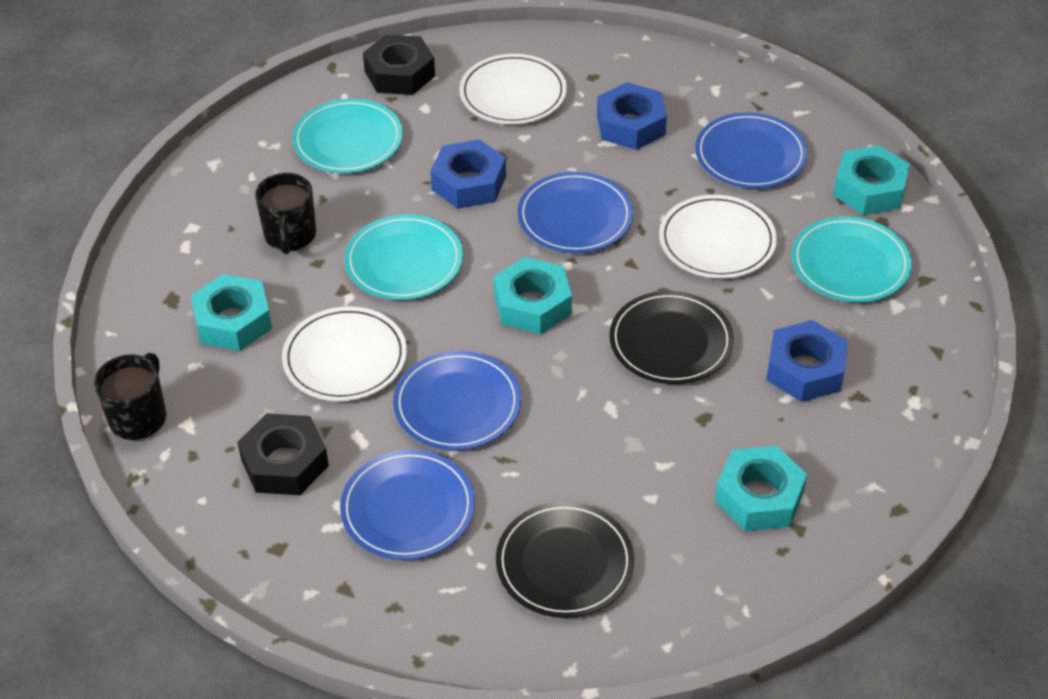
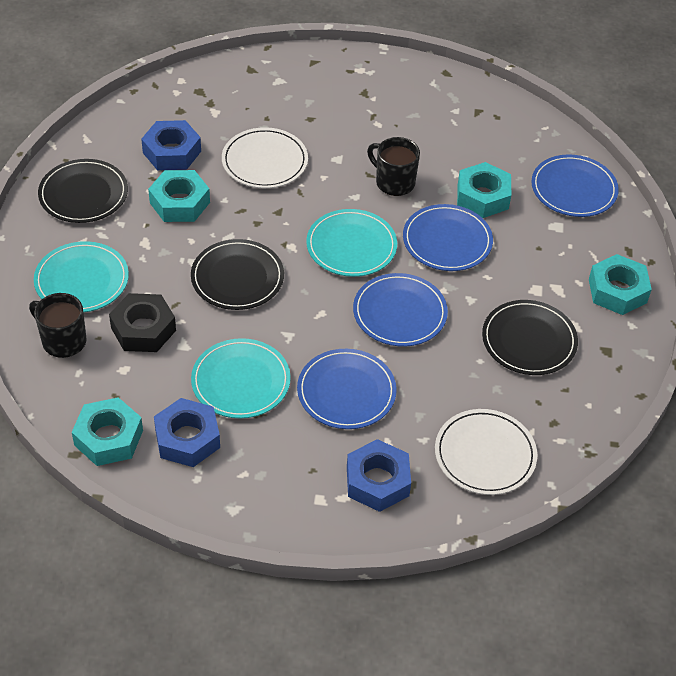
black nut: [237,413,329,495] [363,34,435,95] = 2 -> [109,293,176,352] = 1
black plate: [496,501,634,618] [609,291,734,384] = 2 -> [38,159,128,223] [191,239,284,310] [482,300,578,375] = 3
white plate: [282,306,407,401] [459,54,567,124] [659,195,777,279] = 3 -> [222,127,308,188] [435,409,537,495] = 2

